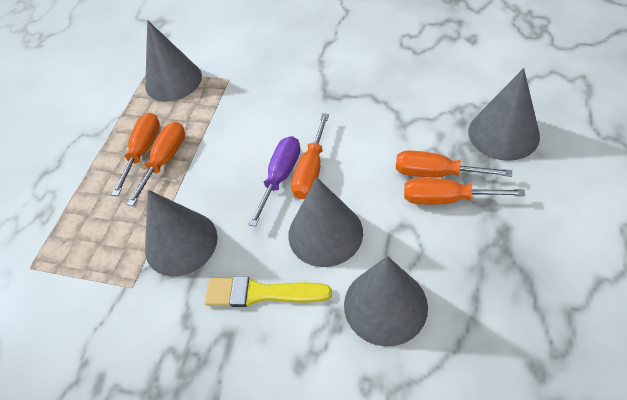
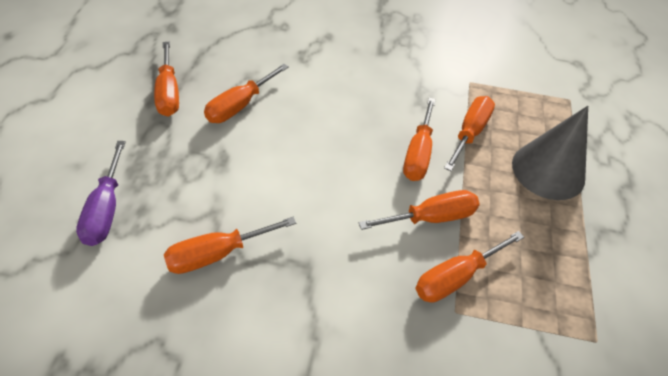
grey cone: [145,20,202,102] [145,190,218,276] [288,177,363,267] [344,256,428,347] [468,68,540,161] = 5 -> [512,106,588,200] = 1
orange screwdriver: [112,113,160,196] [127,122,185,206] [291,113,329,199] [396,150,512,177] [404,178,525,205] = 5 -> [154,42,179,117] [164,217,296,274] [204,64,289,123] [359,190,480,230] [403,98,436,181] [416,231,524,303] [444,96,495,171] = 7
yellow brush: [205,276,332,307] = 1 -> none = 0

